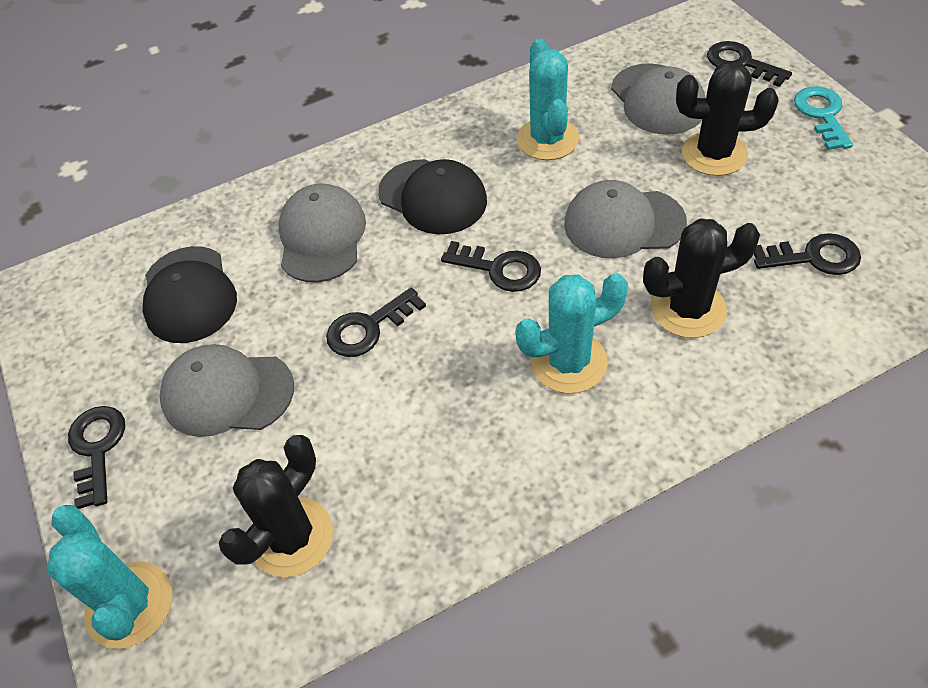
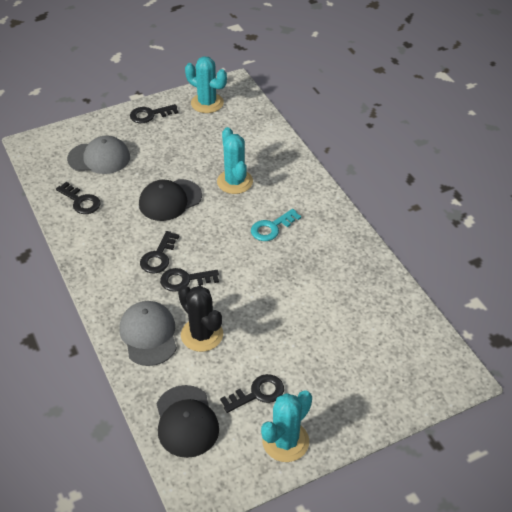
black cactus: [219,435,333,577] [643,219,760,338] [676,61,779,176] = 3 -> [178,285,223,352] = 1
grey cap: [159,344,294,437] [278,184,366,283] [564,180,687,258] [611,63,706,135] = 4 -> [67,136,130,174] [120,301,177,366] = 2

